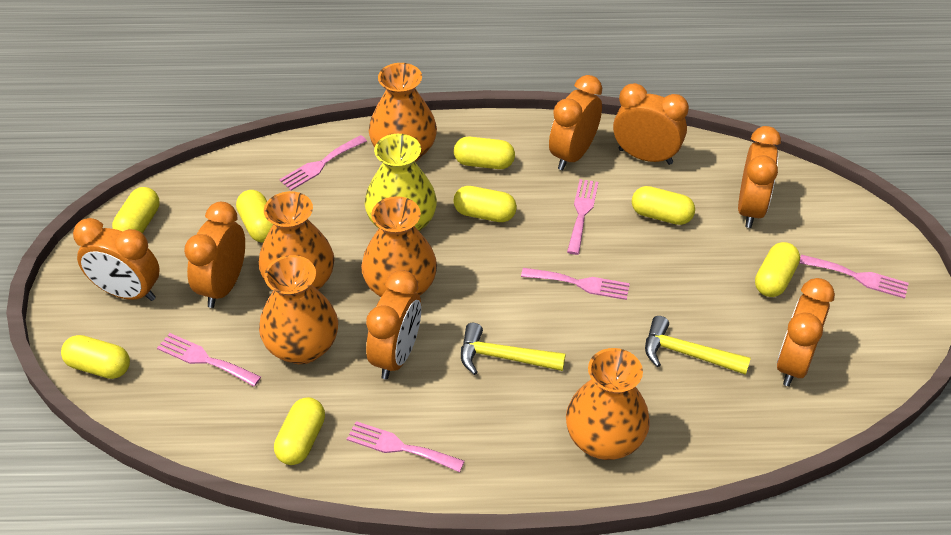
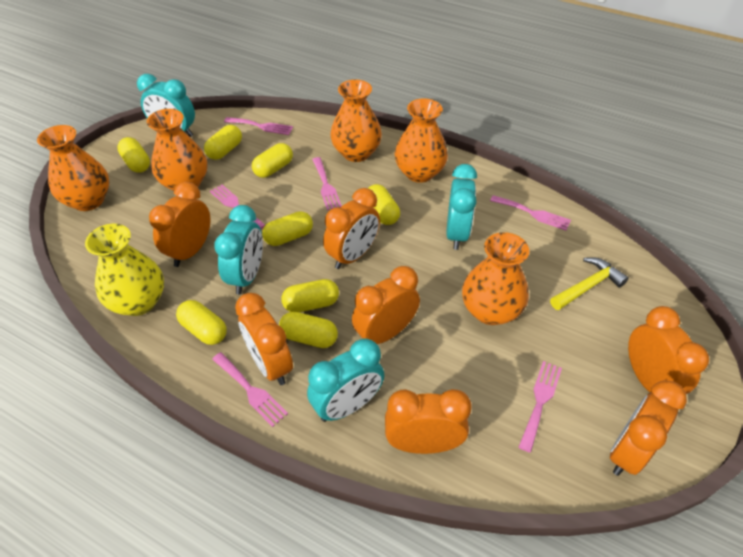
turquoise clock: none = 0 -> [137,74,195,137] [214,205,263,295] [307,338,385,422] [446,164,477,250] = 4
yellow hammer: [461,323,566,375] [645,316,751,375] = 2 -> [550,257,629,310] = 1

